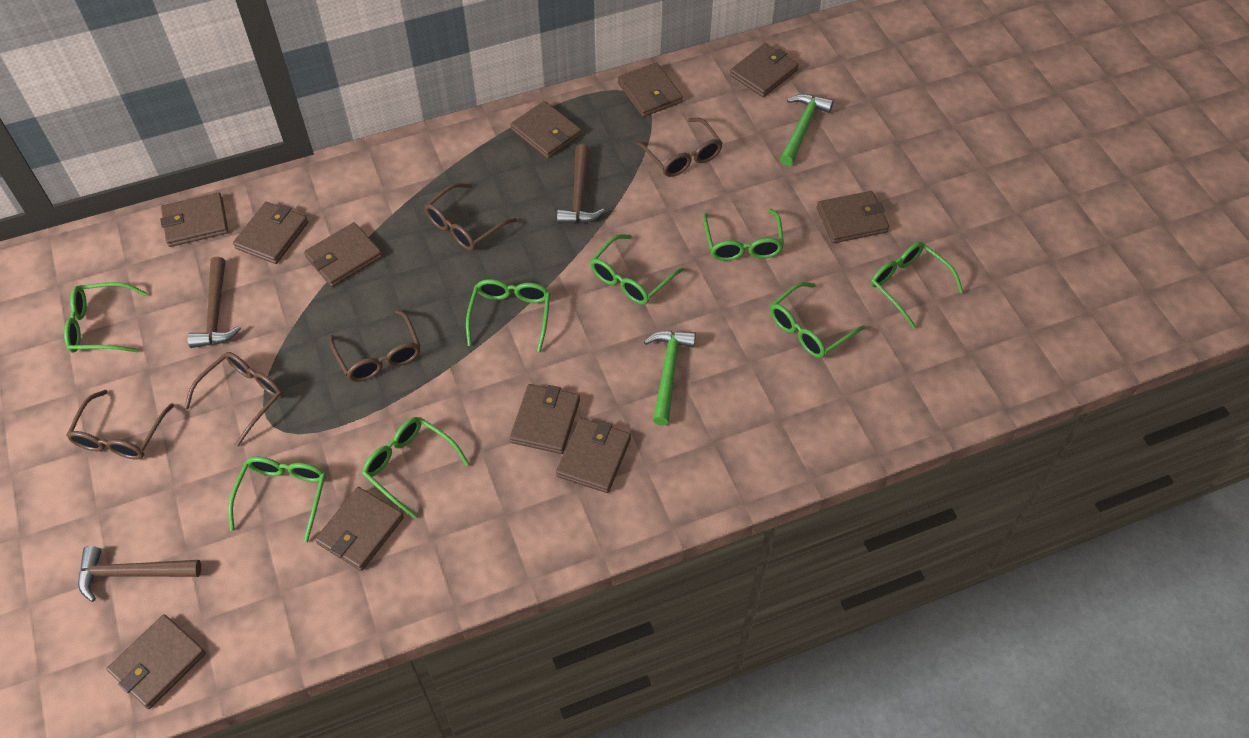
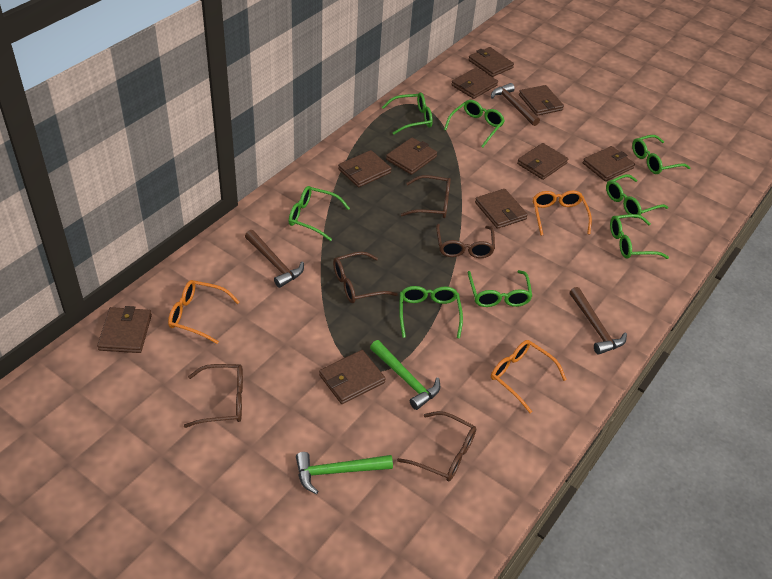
brown wallet: [107,614,206,709] [160,192,229,247] [233,202,308,264] [304,222,382,287] [315,487,404,571] [510,384,580,454] [511,101,582,159] [556,418,631,493] [618,62,683,117] [730,43,799,97] [817,191,889,243] = 11 -> [97,306,152,353] [319,350,386,404] [338,150,392,187] [386,137,437,175] [451,68,498,99] [468,47,514,77] [475,189,528,229] [517,143,568,180] [519,85,564,116] [583,146,635,181] = 10
orange glasses: none = 0 -> [168,280,239,344] [491,340,567,413] [533,190,592,236] = 3

